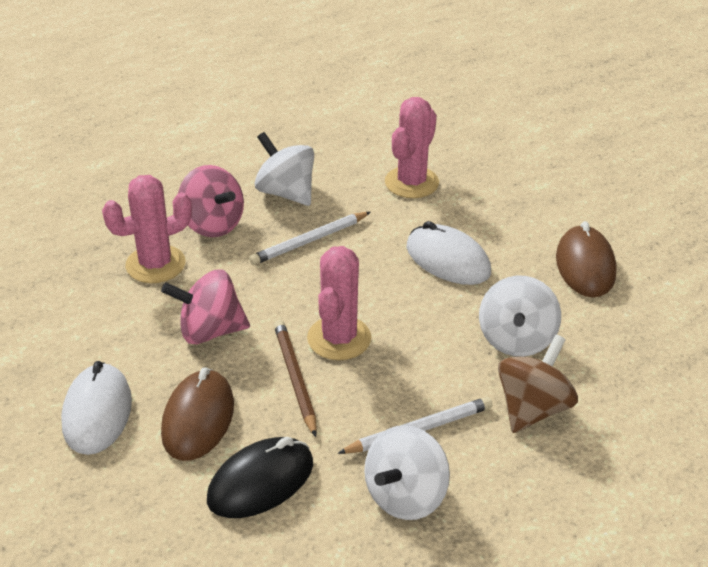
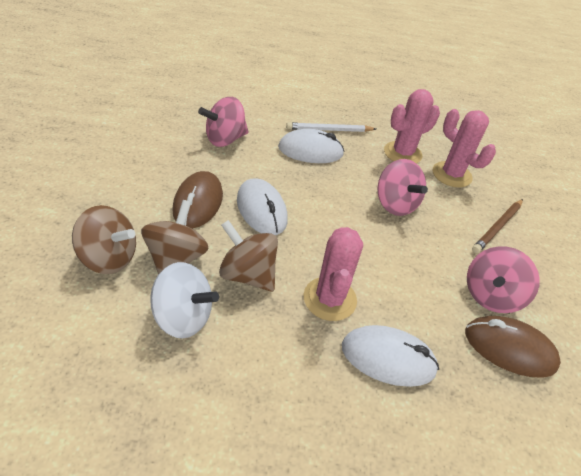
black mouse: [207,437,313,518] = 1 -> none = 0
brown spinning top: [498,334,578,433] = 1 -> [72,205,136,274] [141,200,209,274] [219,220,278,292] = 3
pink spinning top: [161,270,250,344] [178,165,244,237] = 2 -> [198,97,249,147] [378,159,428,216] [467,246,540,313] = 3
white mouse: [61,361,132,455] [406,221,491,285] = 2 -> [237,178,288,235] [278,129,345,163] [342,325,439,387] = 3
white pencil: [249,212,370,265] [338,397,493,454] = 2 -> [286,122,376,132] = 1
white spinning top: [254,132,314,206] [364,425,450,520] [479,275,561,357] = 3 -> [150,262,219,338] = 1

